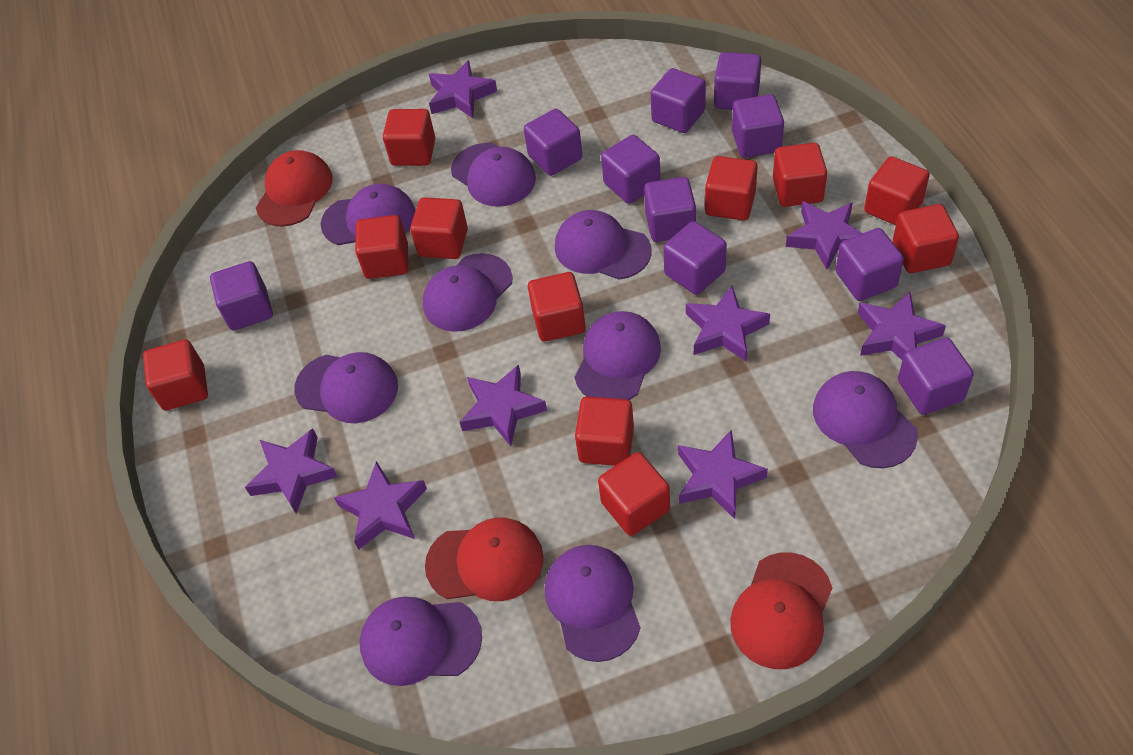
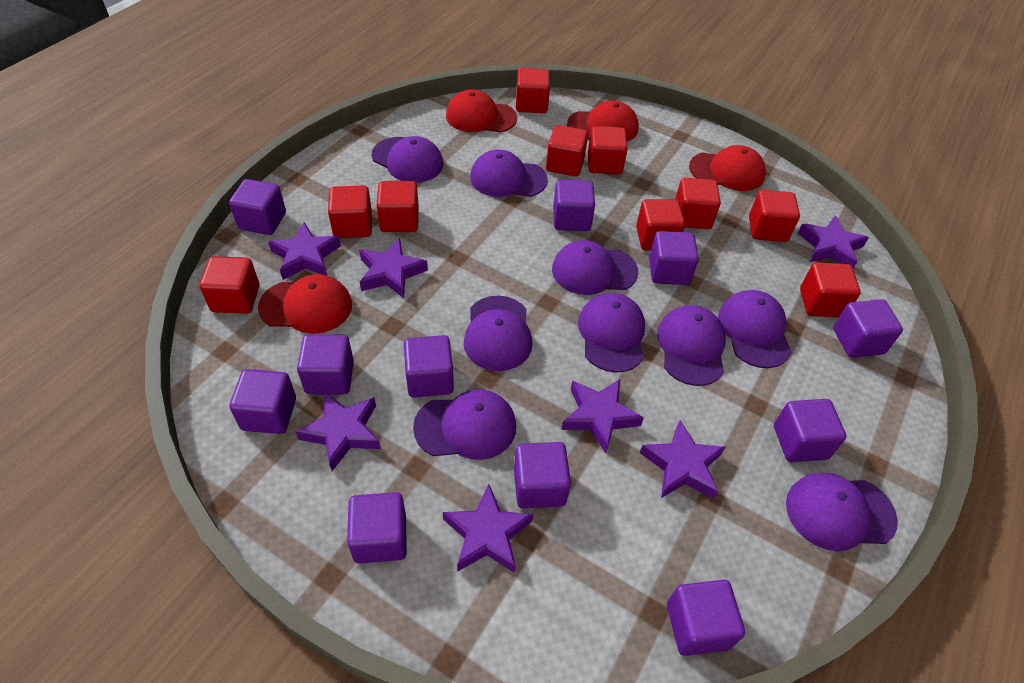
purple cube: [210,261,273,331] [524,109,582,176] [601,135,660,204] [644,177,696,242] [651,68,706,133] [663,221,727,295] [714,52,761,110] [732,94,784,158] [836,228,904,301] [898,337,974,415] = 10 -> [229,179,286,235] [229,369,296,434] [297,334,354,394] [347,492,407,564] [404,335,454,398] [514,442,571,509] [553,180,595,231] [649,231,699,285] [667,580,745,656] [774,399,847,462] [833,299,903,358] = 11
purple star: [245,429,338,514] [334,461,427,550] [429,60,497,118] [460,364,547,446] [678,429,768,519] [686,286,770,361] [786,201,862,270] [858,291,946,360] = 8 -> [268,222,341,280] [295,392,381,471] [359,238,428,298] [443,484,533,573] [561,379,644,453] [640,420,725,499] [797,215,869,268] = 7
red cap: [256,150,333,227] [425,517,544,601] [730,552,832,669] = 3 -> [258,274,352,334] [446,89,517,133] [567,100,638,142] [689,145,766,191] = 4
red cube: [143,340,208,410] [355,215,408,279] [383,109,435,166] [410,197,468,259] [528,272,586,342] [575,397,634,466] [598,452,670,536] [705,156,758,221] [773,143,827,207] [864,156,930,225] [893,204,959,273] = 11 -> [200,256,259,314] [328,185,372,238] [377,181,419,232] [516,68,550,113] [546,125,588,177] [588,126,628,175] [636,199,685,250] [675,178,721,229] [749,190,800,242] [800,262,861,318] = 10

